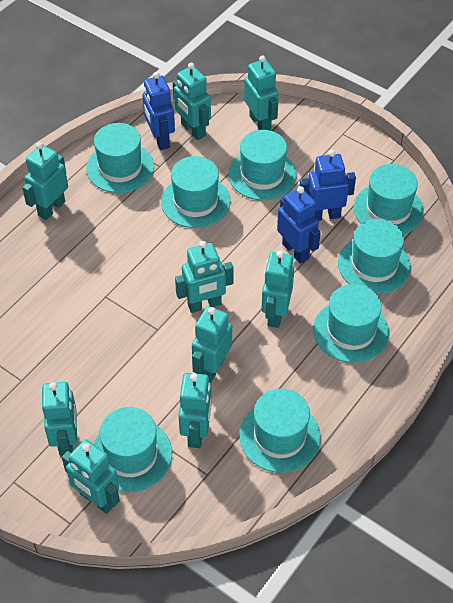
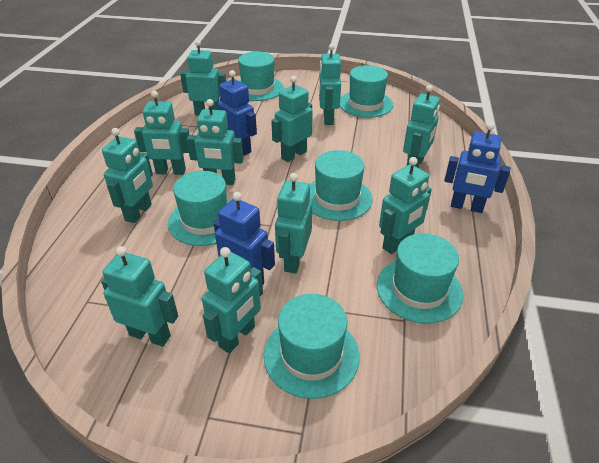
turquoise hat: [86,123,154,193] [93,407,172,492] [161,156,230,228] [228,130,297,200] [240,389,320,473] [313,284,389,363] [338,219,411,294] [354,164,424,235] = 8 -> [168,171,230,246] [238,52,284,101] [264,294,360,399] [309,150,373,221] [340,65,393,118] [377,233,463,324] = 6
turquoise robot: [22,142,68,220] [42,382,77,457] [62,439,120,514] [173,63,211,140] [175,241,234,313] [178,373,212,448] [192,306,232,383] [244,56,279,131] [261,251,294,328] = 9 -> [101,246,178,347] [102,128,153,223] [134,91,190,175] [180,40,226,116] [187,99,244,185] [202,247,263,353] [271,76,313,162] [275,173,312,274] [319,44,341,125] [379,157,432,254] [403,85,440,168] = 11

